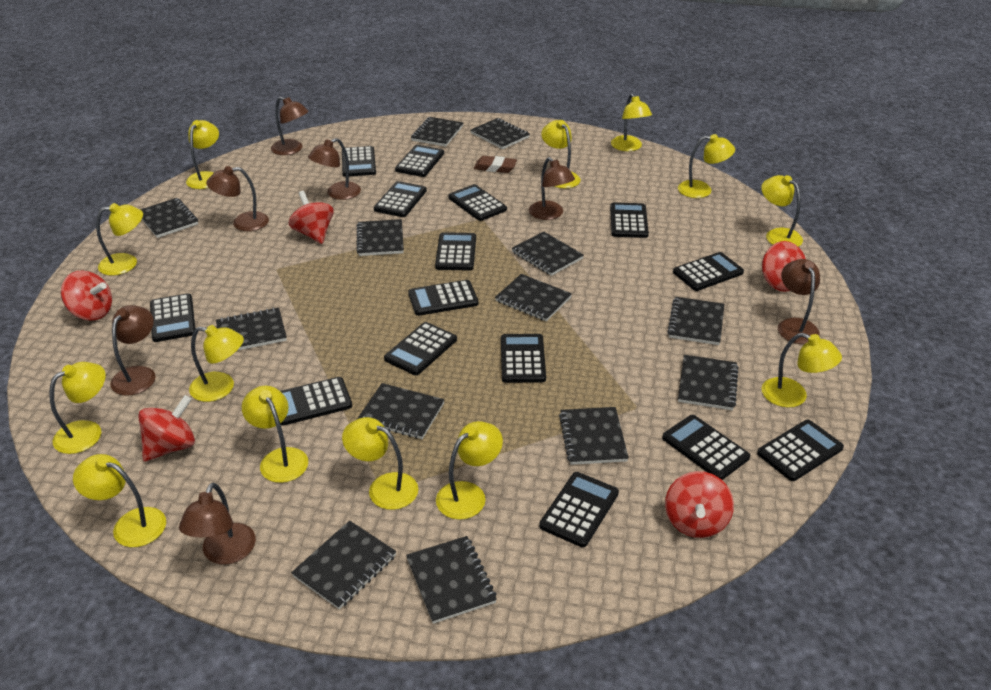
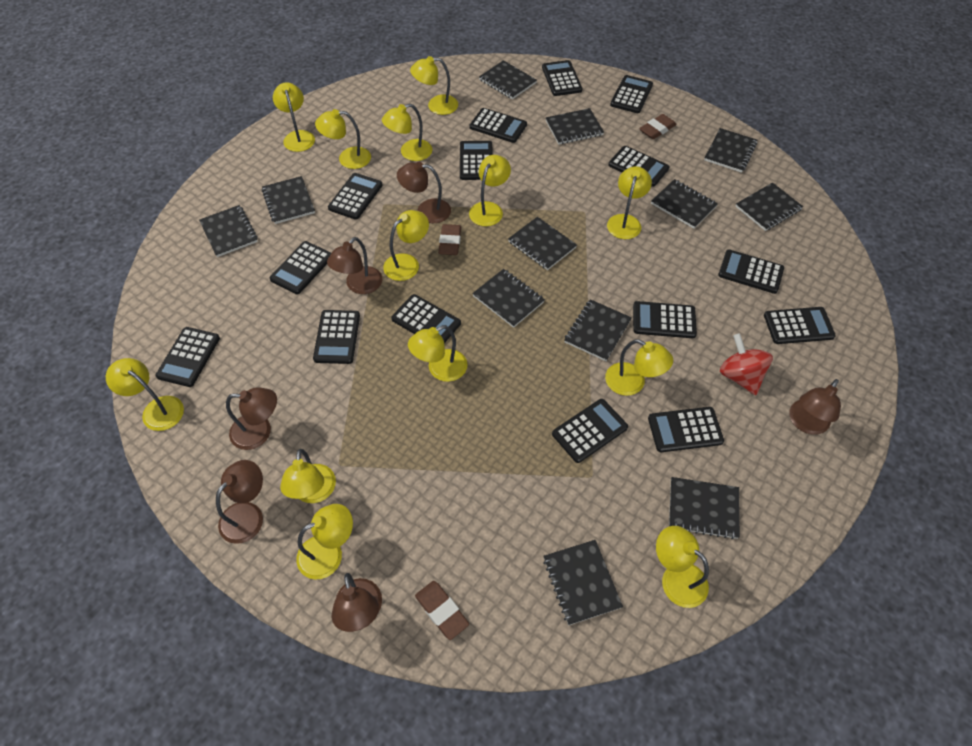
black notebook: [140,198,198,238] [216,307,287,351] [291,521,396,609] [356,219,404,256] [357,383,445,439] [406,536,497,624] [411,117,463,147] [470,118,530,149] [495,274,572,321] [512,231,584,276] [559,407,629,465] [667,297,724,345] [678,355,739,410] = 13 -> [199,205,258,257] [262,176,315,224] [472,269,545,328] [479,60,537,99] [508,217,577,270] [543,540,623,625] [546,108,604,145] [565,299,632,361] [651,179,718,229] [669,477,740,539] [704,128,757,173] [735,182,803,231] = 12
brown eraser: [474,156,517,173] = 1 -> [415,581,469,640] [438,224,461,255] [639,114,677,139] = 3
brown lamp: [110,305,156,396] [179,483,256,565] [206,166,269,231] [271,97,308,155] [308,138,361,200] [529,157,575,220] [778,259,820,344] = 7 -> [216,460,263,544] [226,387,277,450] [327,237,382,294] [332,573,382,632] [397,162,451,223] [789,379,841,435] = 6
red spinning top: [61,271,112,321] [138,395,195,461] [289,191,334,244] [665,471,734,538] [762,241,806,292] = 5 -> [720,333,773,395] = 1

